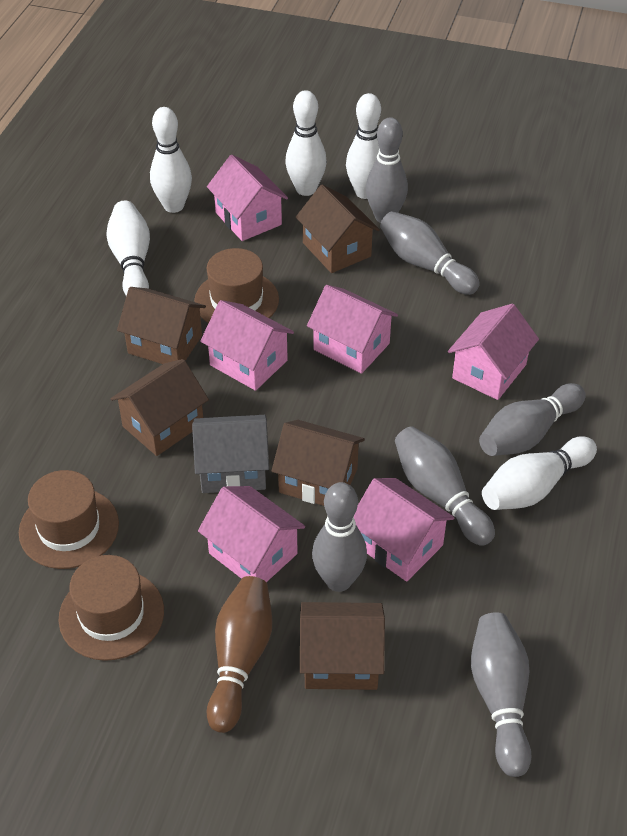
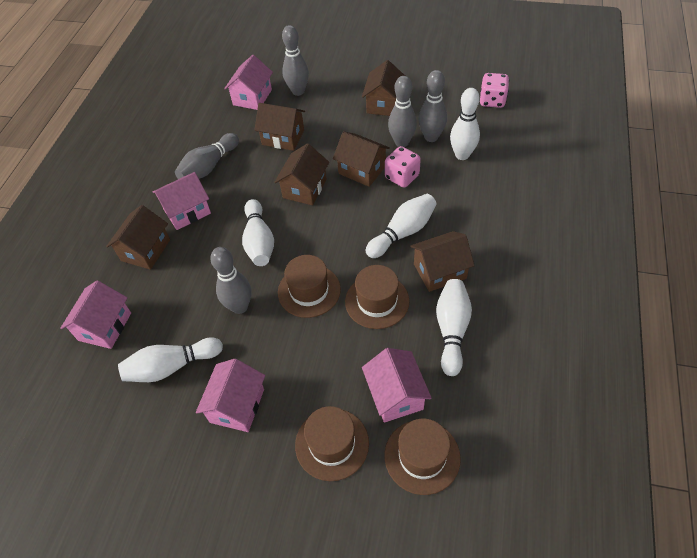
brown bowling pin: [207,576,273,733] = 1 -> none = 0
brown hat: [19,470,119,569] [58,555,164,661] [194,248,279,323] = 3 -> [278,255,341,318] [295,406,369,481] [345,265,409,329] [384,419,461,495] = 4
brown house: [111,359,209,456] [117,287,206,364] [271,420,365,506] [296,185,380,273] [300,602,385,690] = 5 -> [106,205,170,270] [255,103,305,151] [274,143,329,205] [333,131,390,187] [362,60,405,116] [410,231,475,292] = 6
grey bowling pin: [312,482,367,592] [366,117,408,223] [380,211,480,295] [395,426,495,546] [471,612,531,777] [479,383,586,456] = 6 -> [175,133,239,179] [210,247,251,314] [282,25,309,96] [388,76,417,147] [418,70,447,142] = 5
grey house: [192,415,269,493] = 1 -> none = 0
pink dice: none = 0 -> [385,146,421,188] [480,73,509,108] = 2
pink house: [198,486,305,582] [200,300,294,391] [207,155,288,241] [307,285,398,374] [354,478,455,582] [448,304,539,400] = 6 -> [60,280,131,349] [152,172,211,230] [196,359,265,432] [224,55,273,110] [362,348,432,423] = 5

